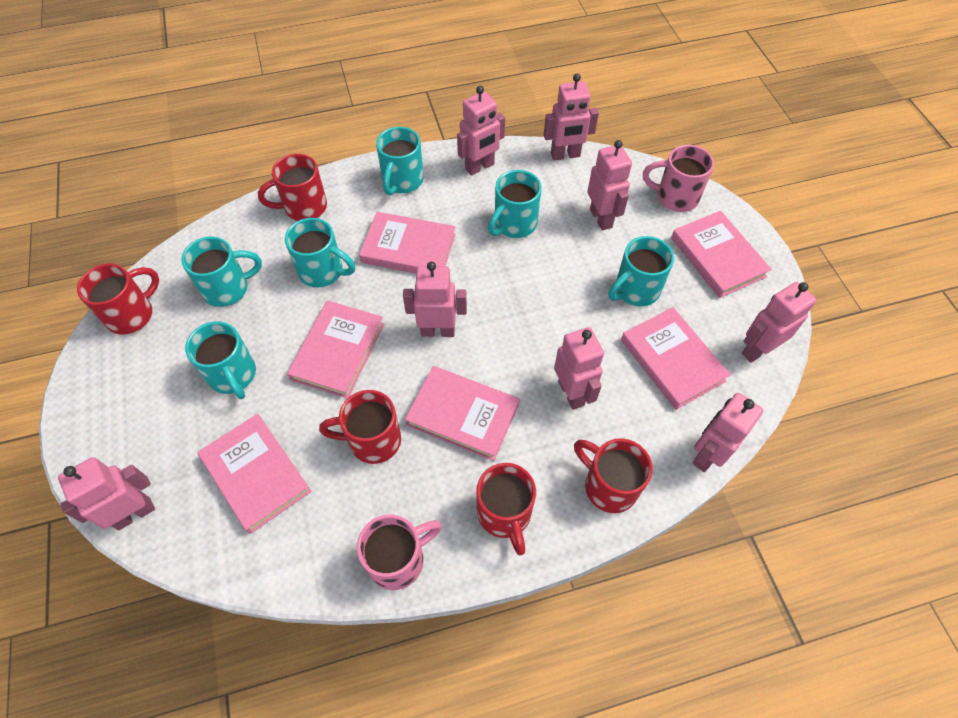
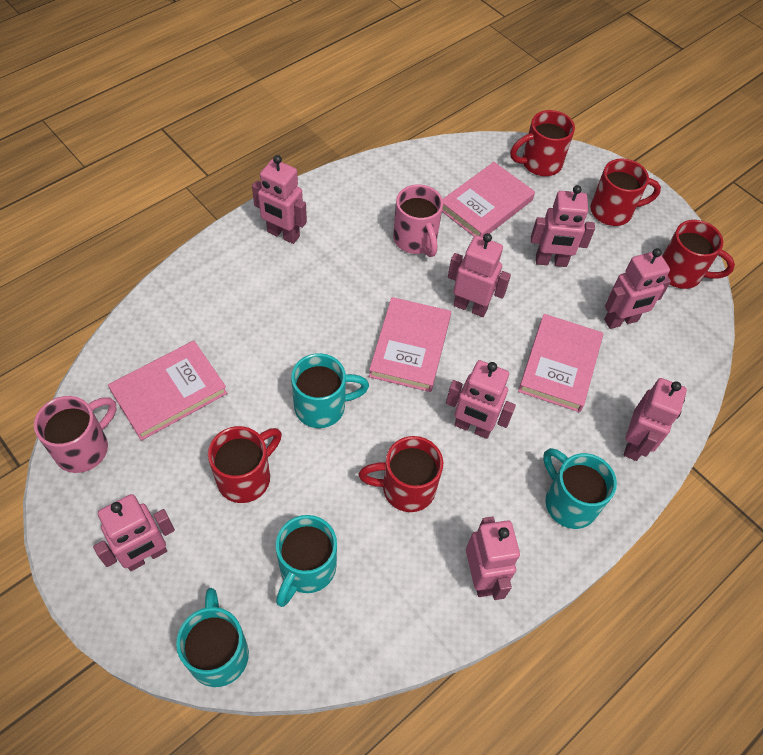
pink book: [198,414,311,534] [287,300,384,399] [359,212,456,273] [405,366,520,461] [621,307,731,410] [671,211,772,298] = 6 -> [108,341,227,441] [369,297,451,392] [442,162,535,237] [518,314,603,412] = 4
turquoise mug: [181,237,262,307] [185,321,256,399] [285,218,355,287] [376,127,424,196] [488,170,542,238] [609,236,674,306] = 6 -> [176,588,249,687] [275,515,337,607] [291,353,369,428] [543,448,617,529] = 4

